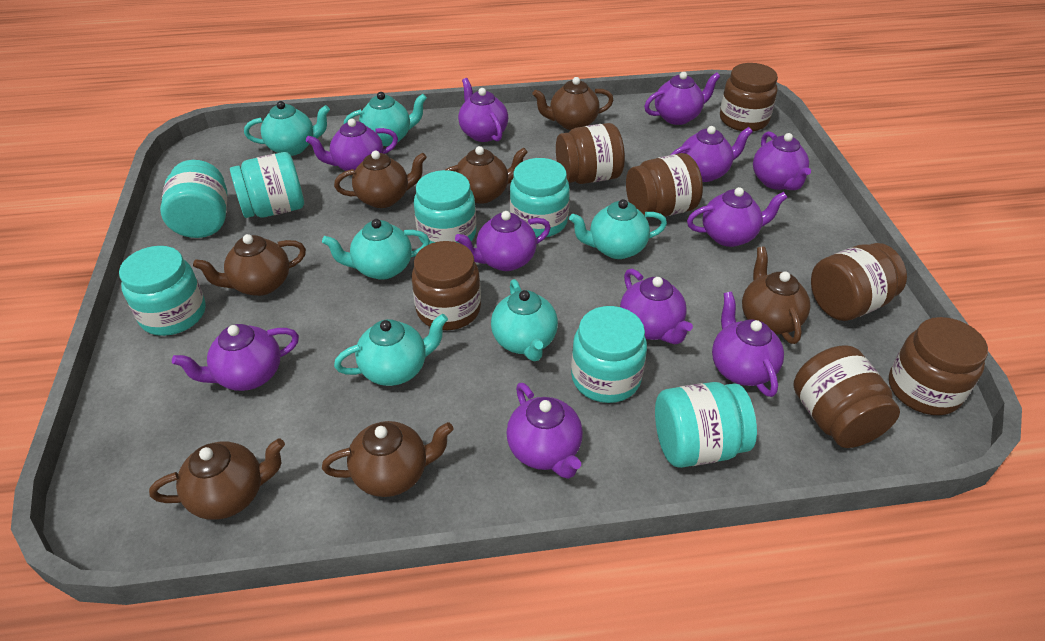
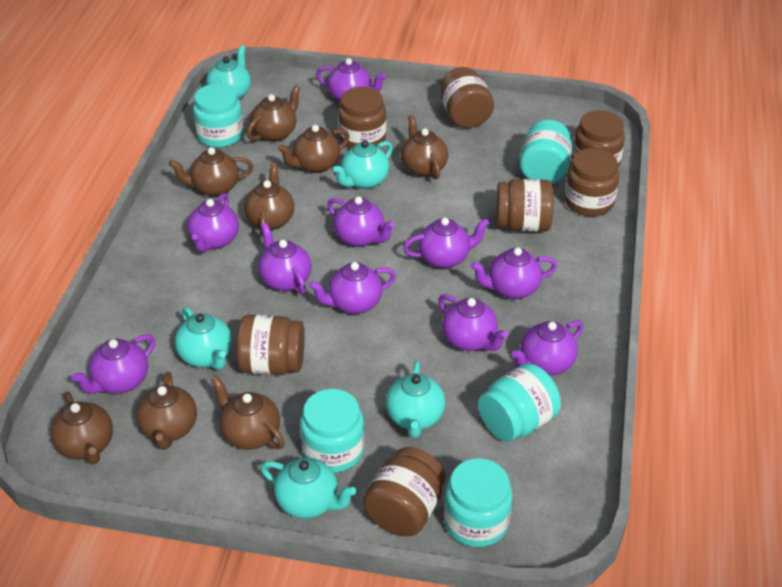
brown teapot: [149,439,285,520] [193,234,306,296] [322,421,454,497] [334,151,427,208] [445,146,528,204] [532,77,613,130] [742,246,810,344] = 7 -> [50,391,113,465] [136,372,197,450] [169,147,253,196] [211,376,284,450] [244,163,294,234] [247,85,301,142] [278,125,350,173] [401,114,448,179] = 8
purple teapot: [172,324,299,391] [306,118,398,171] [455,211,551,271] [458,78,508,142] [506,383,583,479] [620,269,693,344] [644,72,720,125] [670,126,753,182] [687,187,788,247] [712,292,784,397] [753,131,811,190] = 11 -> [71,334,155,394] [187,193,239,252] [258,223,312,294] [309,262,396,314] [316,58,386,102] [327,196,395,247] [403,218,489,269] [438,294,508,351] [471,247,557,299] [512,320,583,375] = 10
turquoise jar: [119,246,206,336] [160,160,227,238] [230,152,304,218] [414,170,476,244] [510,158,570,238] [571,306,647,403] [655,382,757,468] = 7 -> [193,84,243,148] [300,389,365,473] [444,458,513,547] [478,363,561,442] [519,120,572,184] = 5
turquoise teapot: [244,101,330,156] [322,219,430,280] [334,314,448,386] [344,92,427,146] [491,279,558,361] [569,199,667,259] = 6 -> [175,307,232,370] [206,45,251,100] [261,458,356,519] [333,140,392,189] [386,361,445,438] = 5

